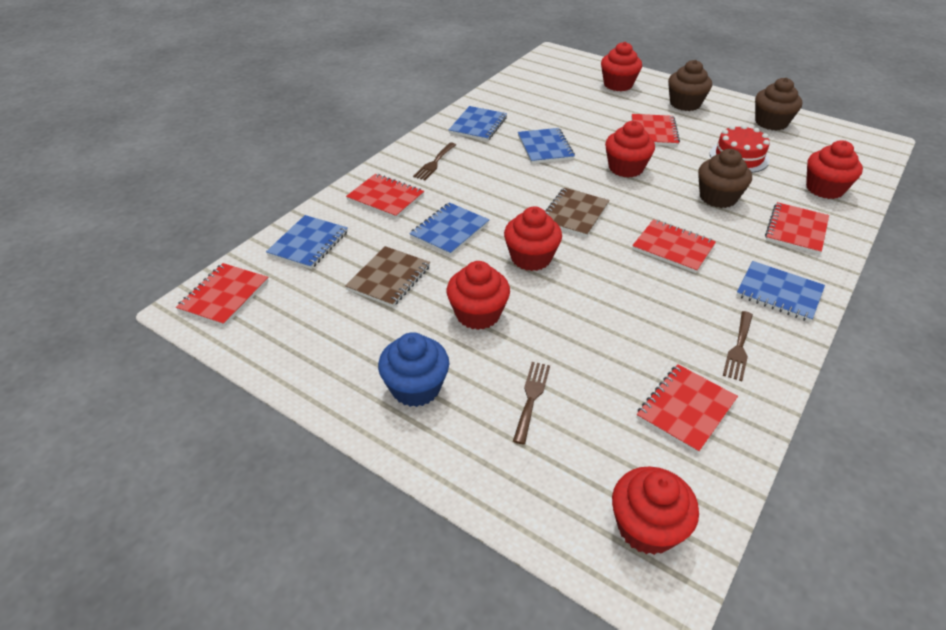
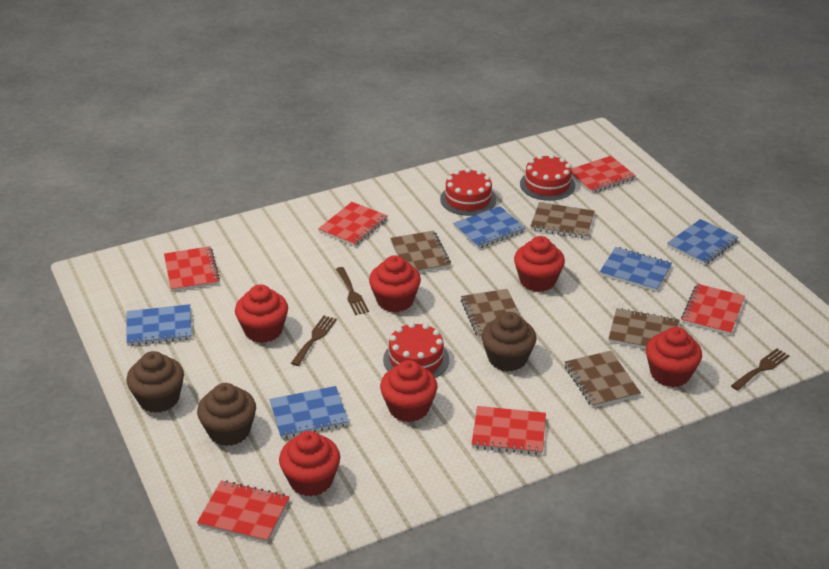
blue cupcake: [378,332,449,407] = 1 -> none = 0
brown notebook: [345,246,430,307] [545,188,610,237] = 2 -> [390,231,451,273] [461,289,522,338] [530,202,595,239] [565,351,641,408] [608,308,679,349] = 5
red cake: [710,125,770,173] = 1 -> [383,322,449,378] [440,168,496,216] [520,154,575,201] = 3

